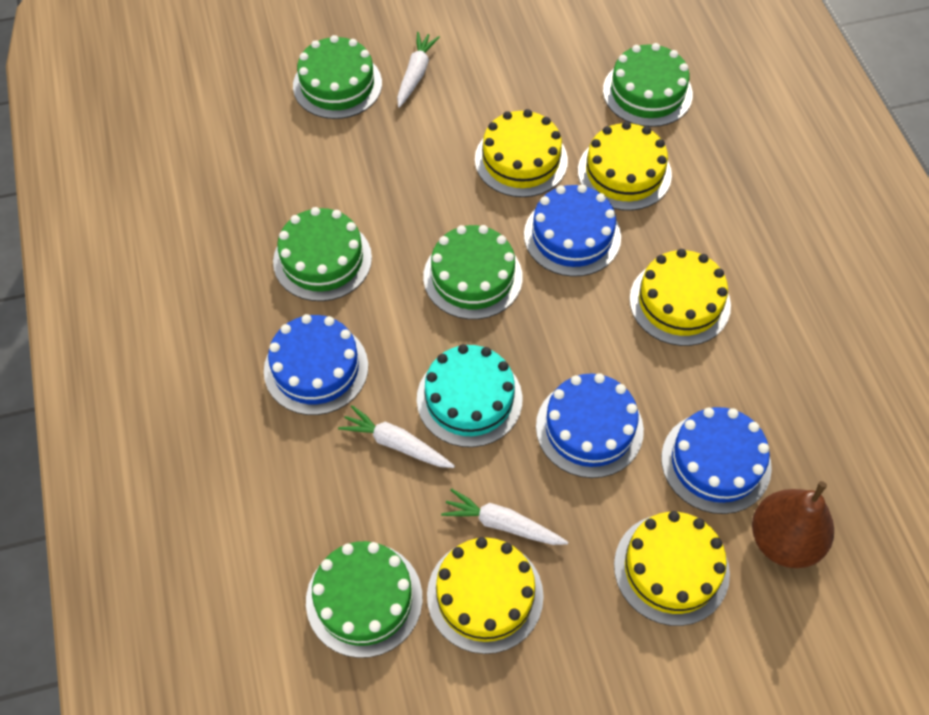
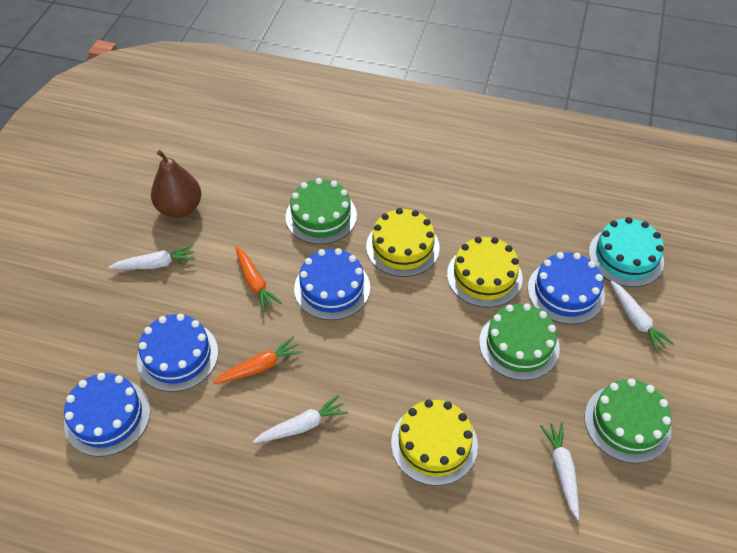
green cake: [273,207,372,301] [293,35,382,119] [306,541,423,658] [423,225,523,319] [603,43,693,127] = 5 -> [286,178,357,244] [479,303,560,381] [585,379,672,463] = 3
orange carrot: none = 0 -> [213,336,303,384] [235,246,282,312] = 2
white carrot: [338,405,455,468] [397,32,440,108] [441,488,568,545] = 3 -> [108,244,195,269] [253,395,348,443] [540,422,579,520] [610,281,674,353] = 4
yellow cake: [427,537,544,654] [475,109,568,197] [578,121,672,211] [614,511,730,626] [629,249,731,346] = 5 -> [366,208,439,277] [391,399,478,486] [447,237,523,307] = 3

